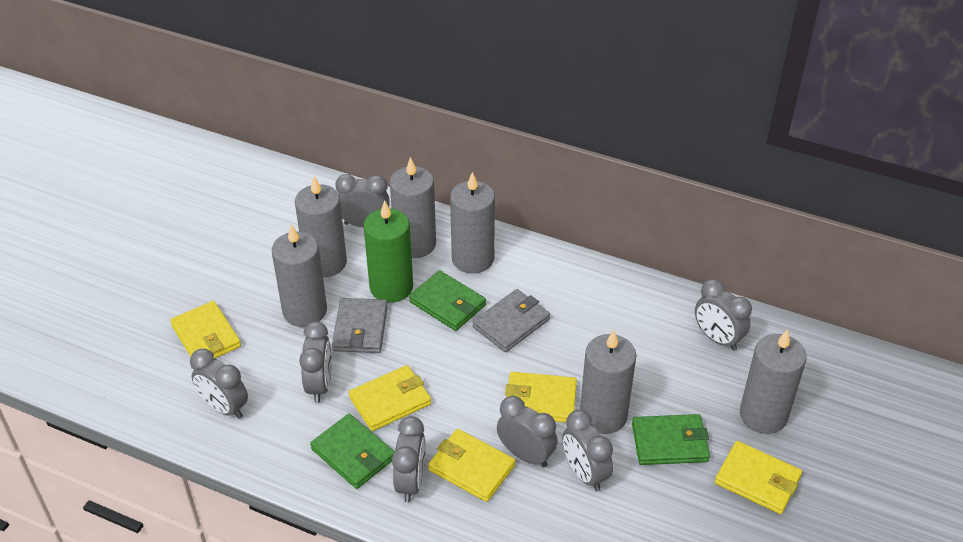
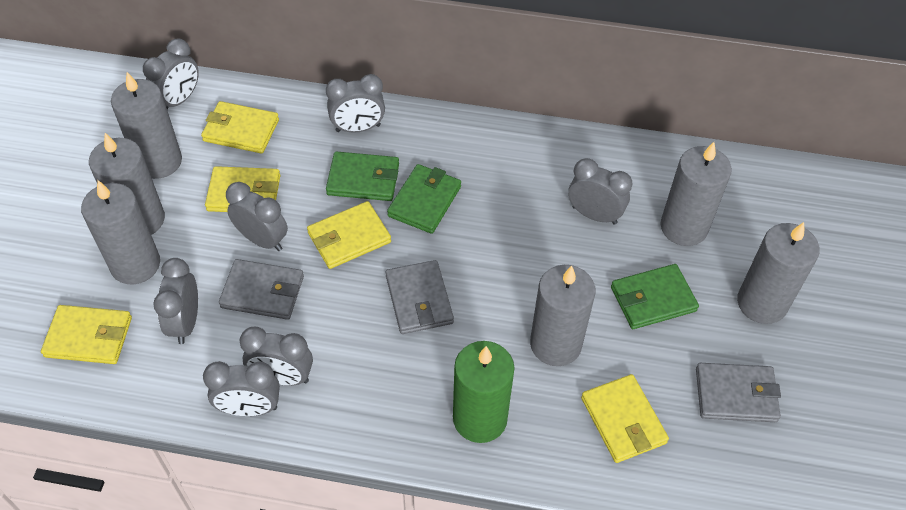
grey wallet: [332,298,388,353] [473,289,550,352] = 2 -> [219,259,304,320] [386,260,454,334] [696,363,781,422] = 3

